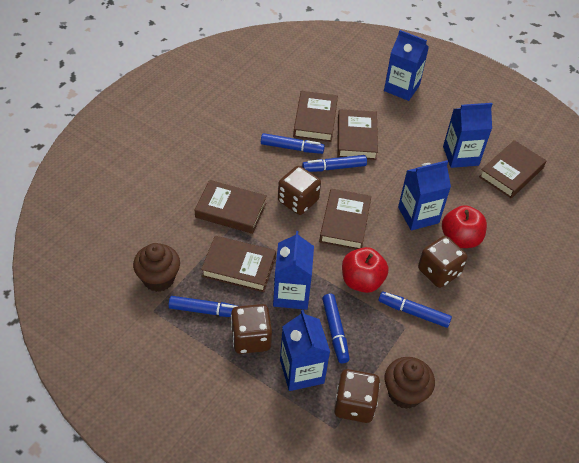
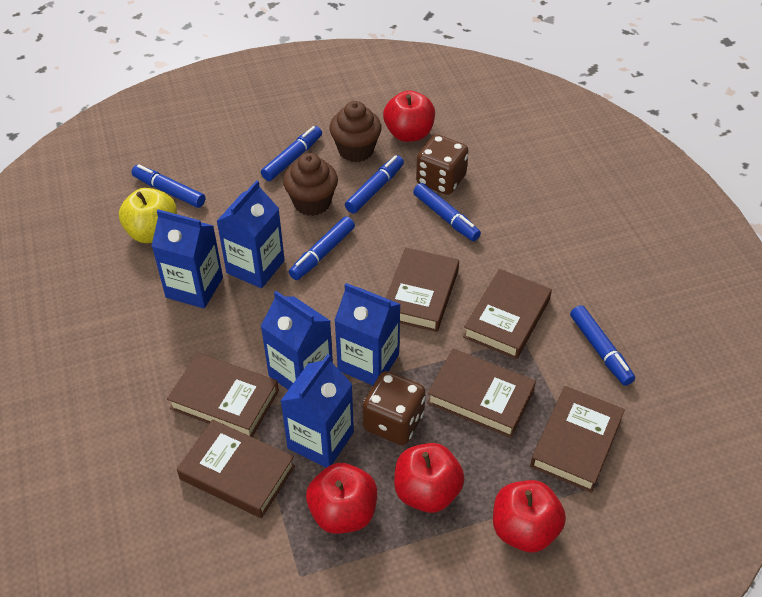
blue marker: [168,296,237,317] [261,133,325,154] [302,155,367,172] [322,294,350,363] [378,292,452,328] = 5 -> [132,164,205,208] [261,126,322,181] [289,216,355,280] [345,155,404,214] [413,183,481,241] [570,305,635,386] = 6
brown dice: [231,304,272,354] [278,166,321,215] [334,369,380,423] [418,236,468,288] = 4 -> [362,371,426,445] [416,134,469,195] = 2
red apple: [342,247,389,293] [442,205,487,248] = 2 -> [306,463,377,534] [383,90,435,142] [394,443,465,513] [493,480,566,552] = 4
yellow apple: none = 0 -> [119,188,177,243] = 1

